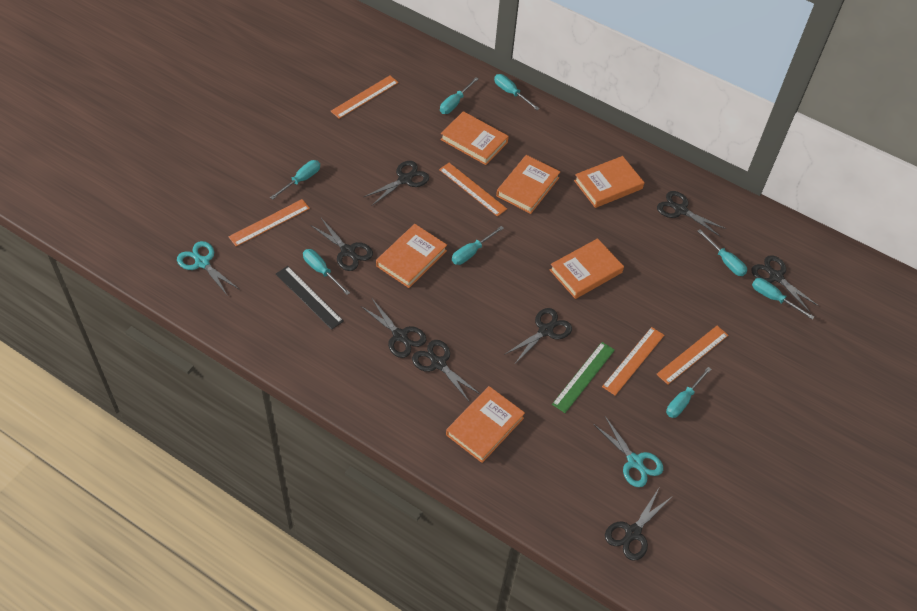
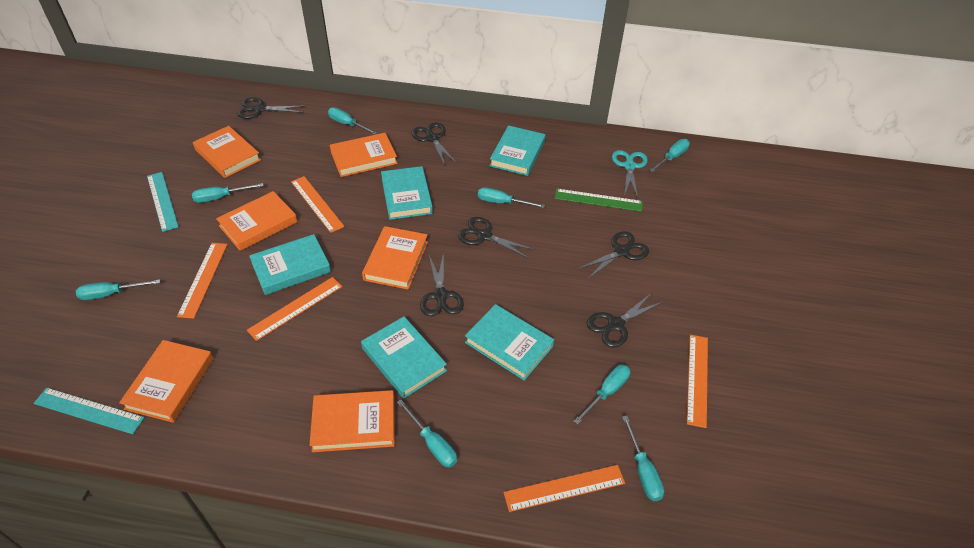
black ruler: [276,266,344,330] = 1 -> none = 0
black scissors: [310,218,373,271] [361,299,426,358] [364,161,429,205] [412,340,480,403] [504,308,572,365] [605,488,673,561] [657,191,726,236] [751,255,819,312] = 8 -> [237,97,306,119] [412,122,457,166] [420,252,464,316] [458,217,536,259] [578,231,649,279] [586,294,663,348] = 6
turquoise book: none = 0 -> [249,234,331,295] [361,316,447,399] [381,166,433,220] [465,304,554,380] [490,125,545,176] = 5
turquoise ruler: none = 0 -> [33,388,145,434] [147,172,179,232] = 2
turquoise scissors: [177,241,239,295] [593,416,663,487] = 2 -> [612,150,648,198] = 1

